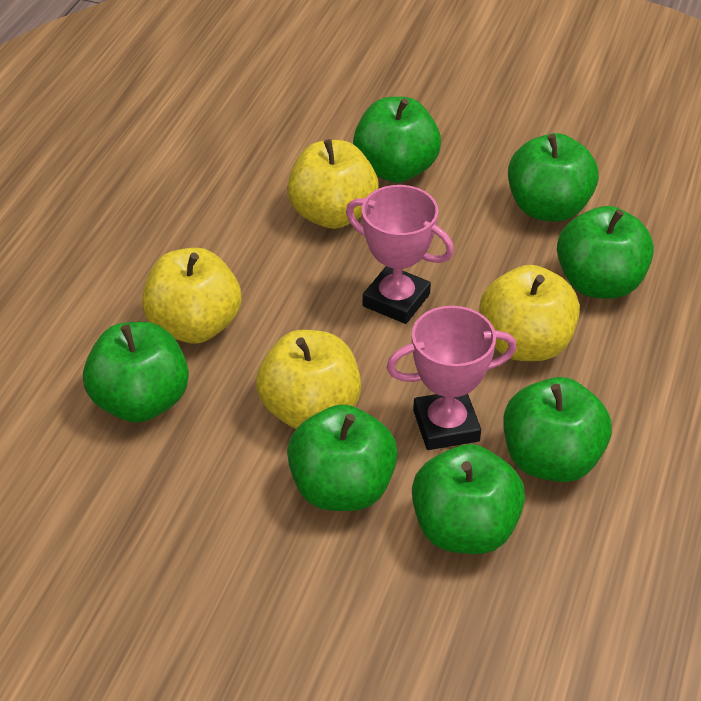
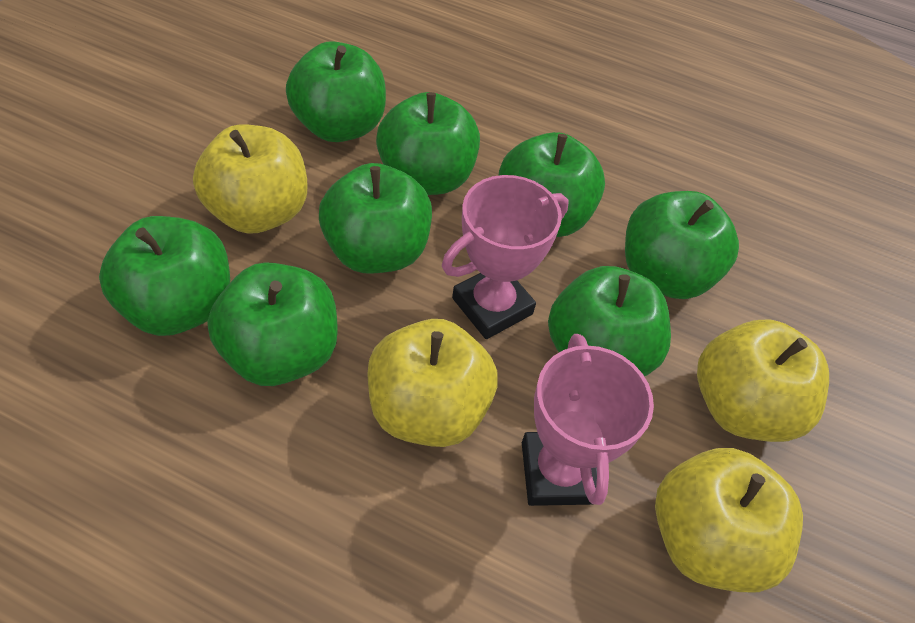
green apple: [83,322,189,422] [287,404,398,511] [353,97,441,183] [412,444,525,554] [503,377,612,482] [508,133,599,222] [557,206,654,299] = 7 -> [99,216,230,336] [207,262,338,386] [286,41,386,142] [319,163,432,273] [376,92,480,195] [499,132,605,237] [548,266,671,376] [625,191,739,299] = 8

